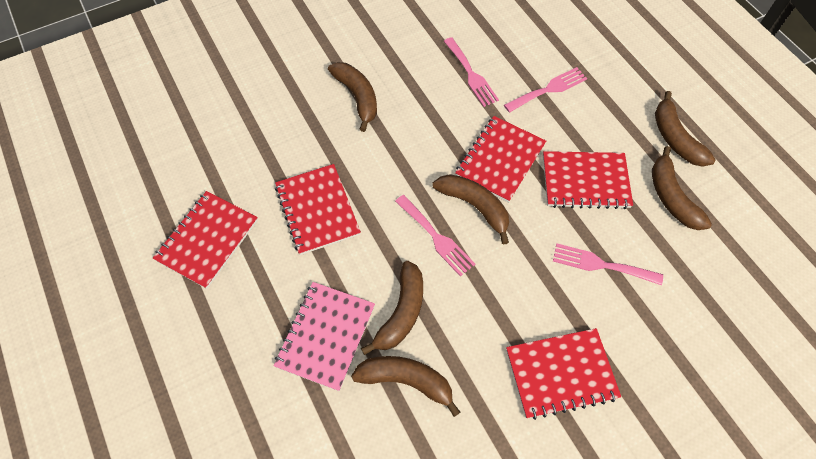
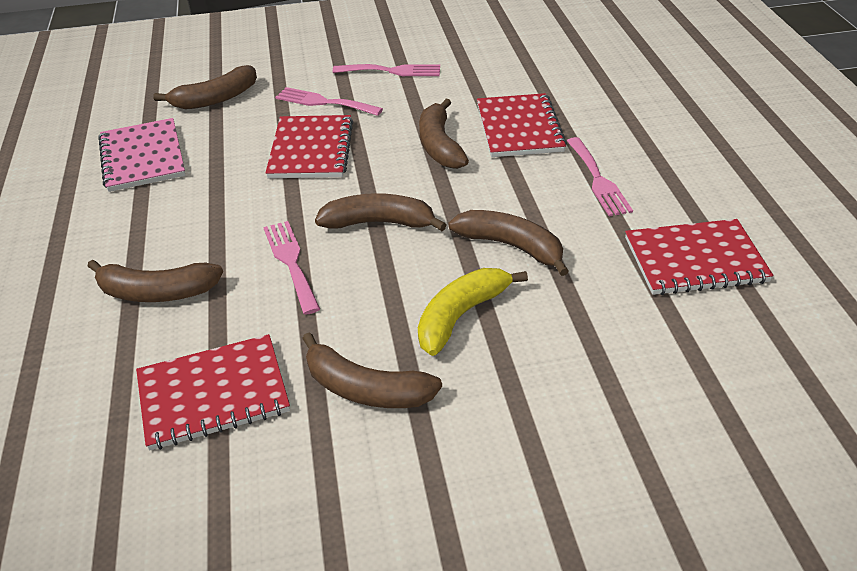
red notebook: [153,191,258,289] [275,164,361,255] [455,116,546,203] [506,328,621,420] [543,151,633,209] = 5 -> [136,334,290,451] [265,115,353,178] [477,93,567,157] [625,219,774,295] = 4
yellow banana: none = 0 -> [418,268,528,356] = 1

